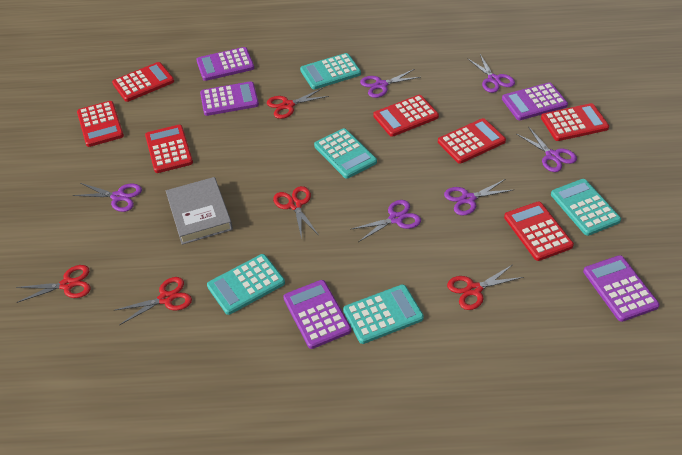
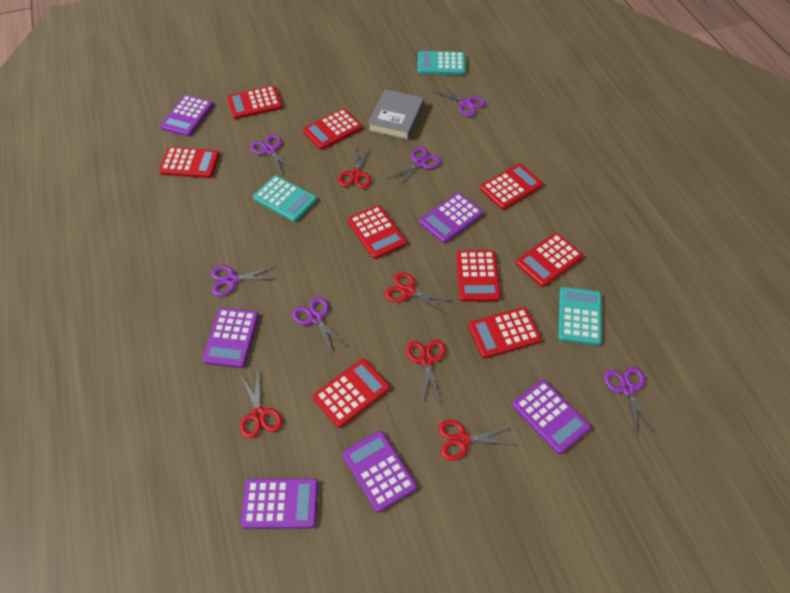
purple calculator: [196,47,254,81] [200,81,259,116] [283,280,351,349] [502,82,568,120] [583,255,660,322] = 5 -> [160,95,214,137] [202,308,259,368] [241,478,318,529] [343,431,417,513] [419,193,483,243] [512,380,591,454] = 6
red calculator: [77,101,124,147] [112,62,174,102] [145,125,193,173] [373,95,439,137] [438,118,506,164] [504,202,574,261] [541,103,609,141] = 7 -> [159,147,220,178] [227,86,282,119] [303,109,362,150] [313,359,390,428] [348,205,407,259] [456,250,501,302] [468,307,542,358] [480,164,543,210] [516,233,583,287] = 9
turquoise calculator: [207,254,285,315] [300,53,361,89] [314,128,377,179] [343,284,424,344] [551,179,621,236] = 5 -> [253,175,317,222] [418,51,466,75] [558,287,602,346] = 3

